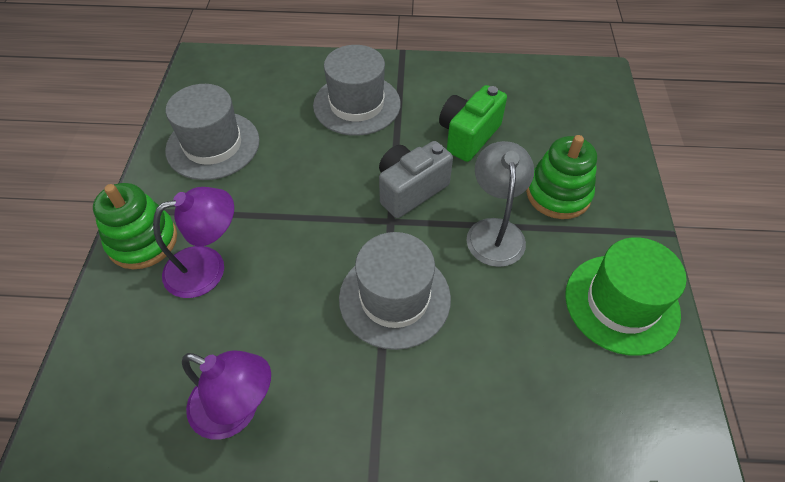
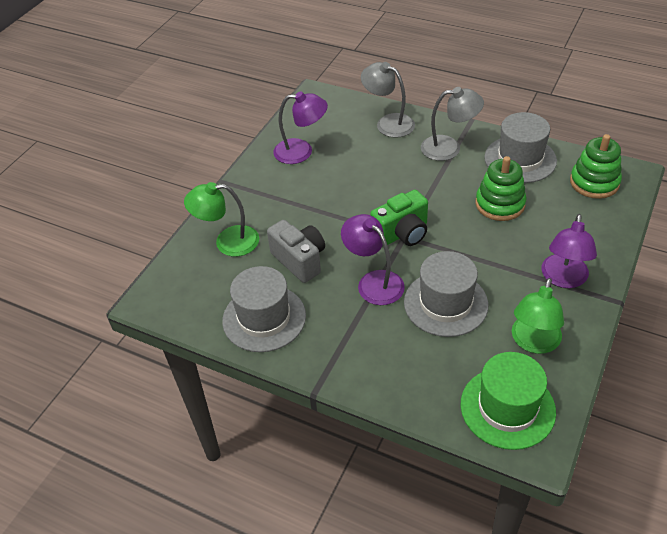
green lamp: none = 0 -> [184,182,259,257] [512,278,564,354] = 2
grey lamp: [467,141,534,267] = 1 -> [361,62,415,138] [421,87,484,161] = 2
purple lamp: [153,187,234,298] [182,351,271,440] = 2 -> [273,91,328,164] [341,214,405,305] [541,214,597,288] = 3

